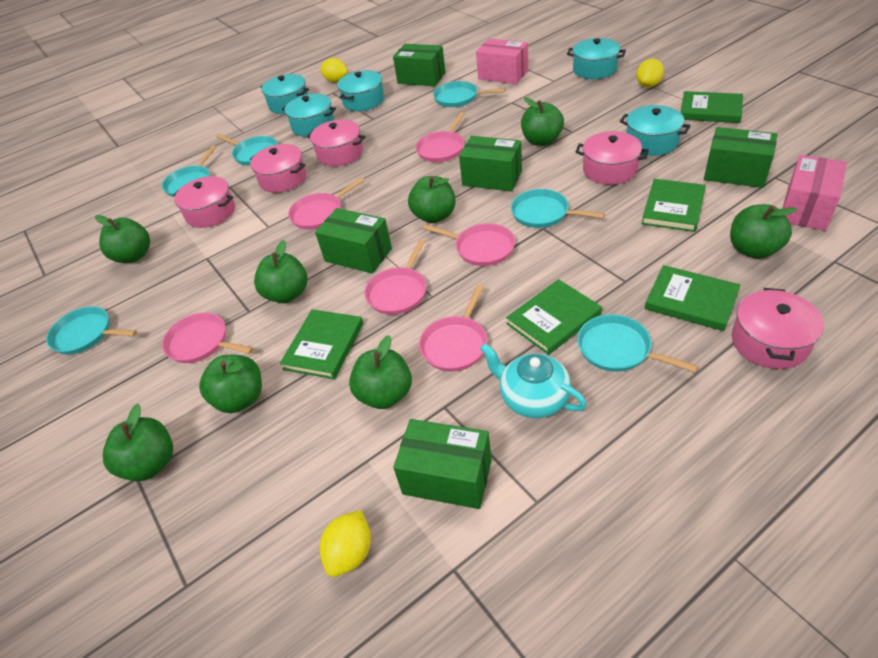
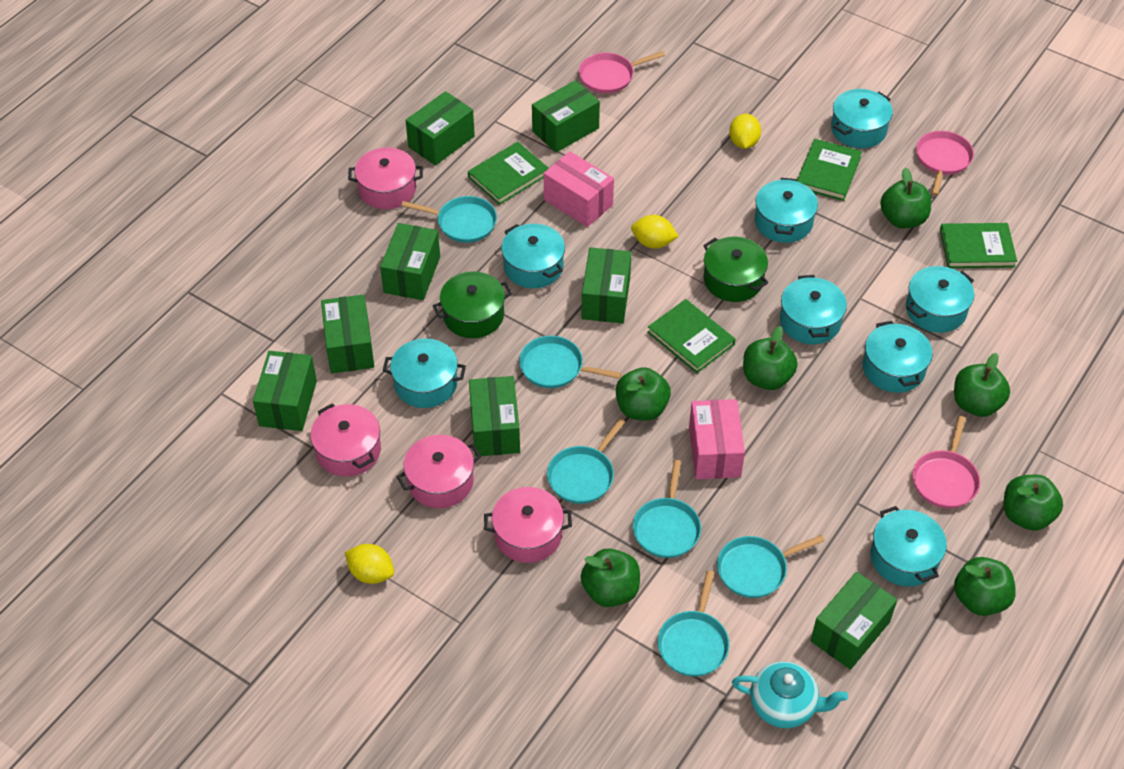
green apple: [95,215,150,263] [103,404,173,481] [199,355,262,413] [254,240,307,303] [349,335,412,409] [408,176,456,223] [521,97,564,146] [730,204,797,259] = 8 -> [581,548,640,607] [615,367,671,421] [743,326,798,390] [880,167,931,228] [954,353,1010,417] [954,557,1016,616] [1004,475,1063,531] = 7
green book: [280,309,363,379] [506,279,602,355] [641,179,706,232] [645,265,740,331] [680,91,743,123] = 5 -> [468,142,549,205] [647,299,735,373] [797,139,862,201] [940,223,1017,268] = 4
green box: [315,208,392,274] [393,44,445,86] [393,419,492,509] [459,136,522,192] [704,127,777,188] = 5 -> [253,351,317,431] [321,295,374,374] [380,223,440,300] [406,91,475,166] [469,376,520,457] [532,80,600,152] [582,247,631,323] [810,572,897,669] = 8
green pot: none = 0 -> [433,271,512,338] [703,237,768,302] = 2
pink pan: [162,312,253,363] [288,177,365,230] [364,239,426,315] [415,112,464,162] [419,285,488,372] [423,223,515,266] = 6 -> [579,51,665,93] [913,416,980,508] [916,131,974,196] = 3
pink pot: [174,176,235,228] [250,144,306,193] [307,119,365,166] [576,131,649,185] [732,288,824,369] = 5 -> [310,403,381,477] [348,148,423,209] [397,435,481,508] [484,487,572,563] = 4
turquoise pot: [261,74,309,114] [282,93,336,137] [337,70,385,111] [567,38,626,79] [620,105,691,156] = 5 -> [383,339,466,408] [501,224,565,288] [755,178,818,243] [780,275,847,344] [831,89,893,148] [863,321,933,393] [871,506,947,587] [906,266,974,333] = 8

